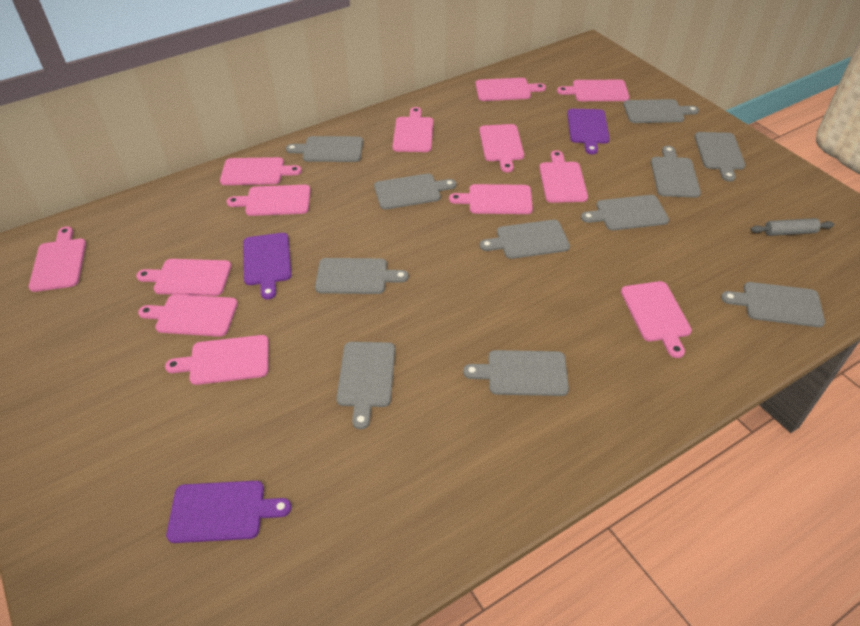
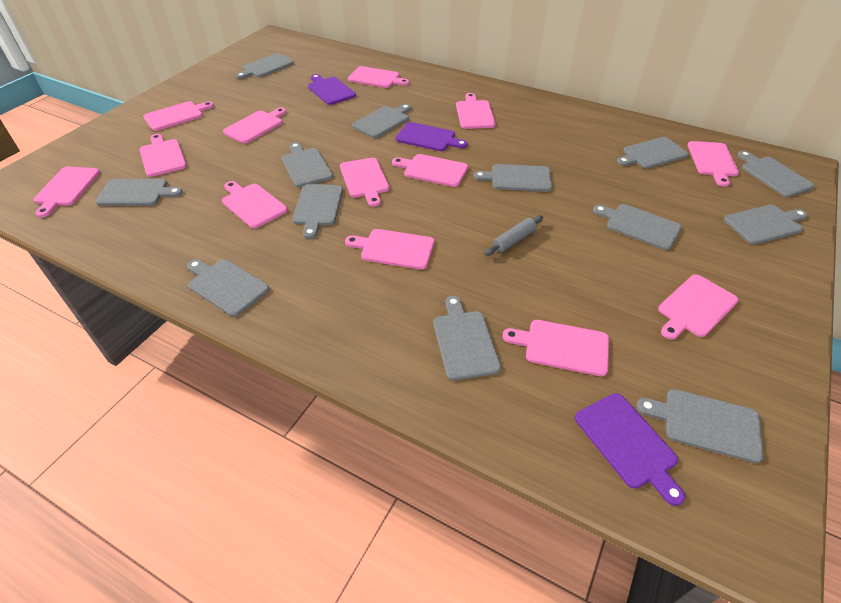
grey cutting board: [286,136,363,162] [315,258,408,294] [336,342,395,429] [374,174,456,210] [463,350,569,396] [480,220,570,259] [581,195,669,230] [623,99,699,123] [651,146,701,198] [695,132,745,182] [721,282,825,327] = 11 -> [95,179,183,206] [187,259,269,317] [236,53,294,79] [282,142,333,187] [292,184,343,239] [352,104,411,138] [433,296,501,381] [473,164,552,192] [593,204,682,250] [617,137,688,169] [636,389,764,463] [724,205,808,244] [738,150,814,197] = 13

